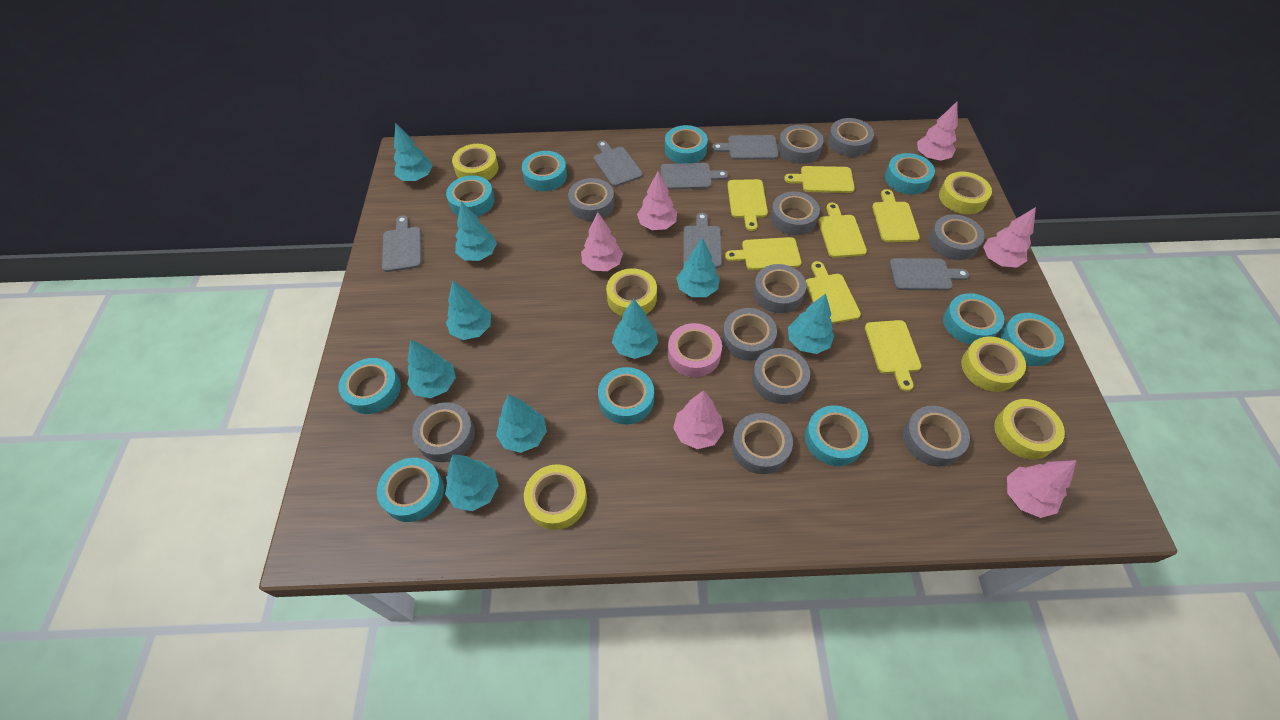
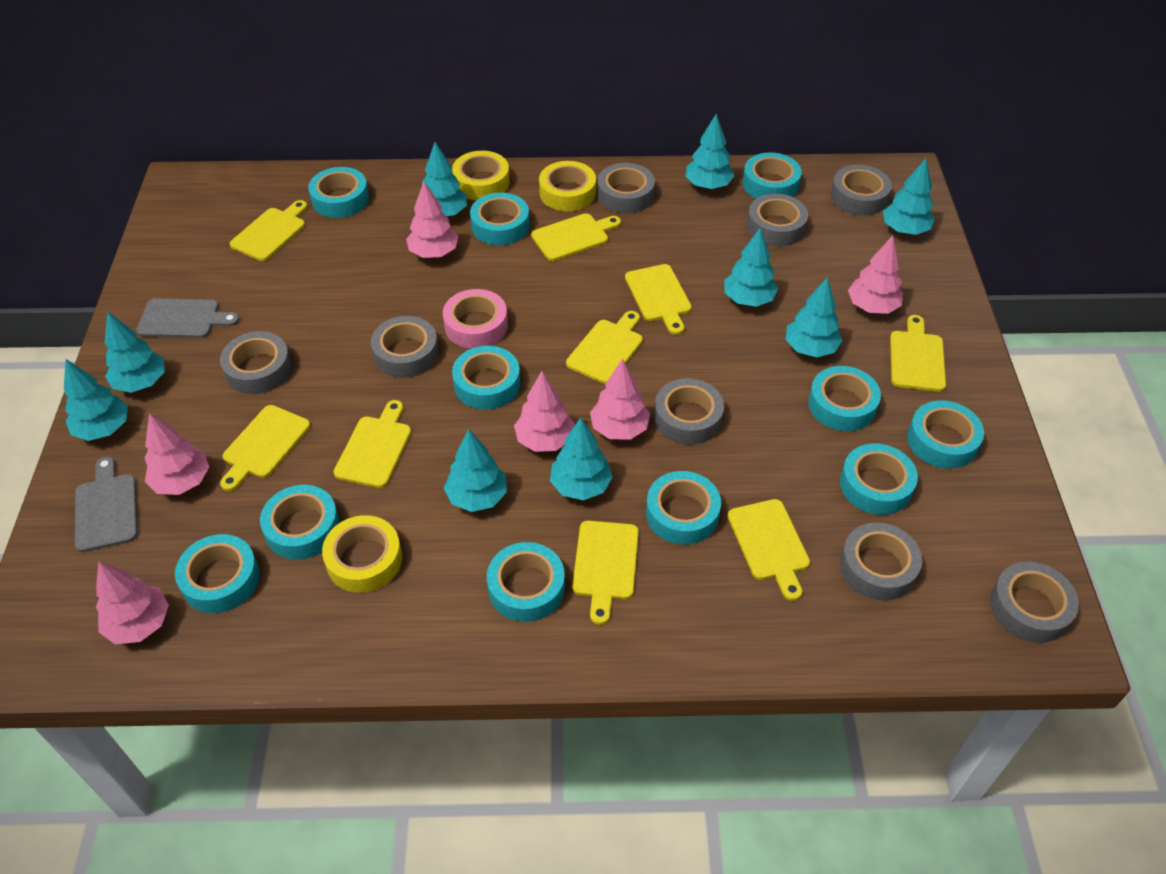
grey cutting board: [382,216,422,272] [594,141,643,187] [660,163,728,190] [683,212,722,268] [712,135,779,160] [889,258,969,291] = 6 -> [75,457,138,552] [136,298,240,338] = 2
grey tape: [412,402,475,462] [568,178,614,221] [722,308,777,361] [732,413,793,474] [752,348,810,404] [753,264,806,313] [770,192,820,235] [778,125,824,164] [828,118,874,157] [903,406,970,467] [929,214,985,260] = 11 -> [220,331,292,394] [371,316,439,378] [597,163,655,214] [654,378,724,445] [747,194,808,247] [831,165,892,216] [840,523,922,601] [990,562,1079,643] = 8
turquoise tape: [338,358,401,414] [377,458,444,522] [446,175,495,217] [522,151,567,191] [598,367,654,425] [665,125,708,163] [805,405,868,466] [885,153,935,194] [943,293,1004,345] [999,313,1064,366] = 10 -> [175,534,260,613] [260,485,340,560] [308,167,369,218] [452,346,520,410] [470,193,530,245] [487,542,565,622] [646,471,721,545] [743,152,802,199] [808,366,881,431] [840,443,918,515] [907,400,984,469] = 11
yellow cutting board: [725,237,801,270] [727,179,768,231] [784,166,855,193] [806,261,861,324] [818,203,867,258] [865,320,921,391] [872,189,920,242] = 7 -> [220,405,310,491] [230,200,308,261] [334,400,411,488] [531,213,621,261] [566,311,643,384] [572,521,639,625] [625,264,692,335] [728,499,810,601] [890,315,946,392] = 9
yellow tape: [452,144,499,180] [524,464,587,530] [606,268,657,317] [939,172,992,214] [961,337,1026,392] [994,399,1065,459] = 6 -> [322,515,402,593] [452,151,510,200] [539,161,596,211] = 3

